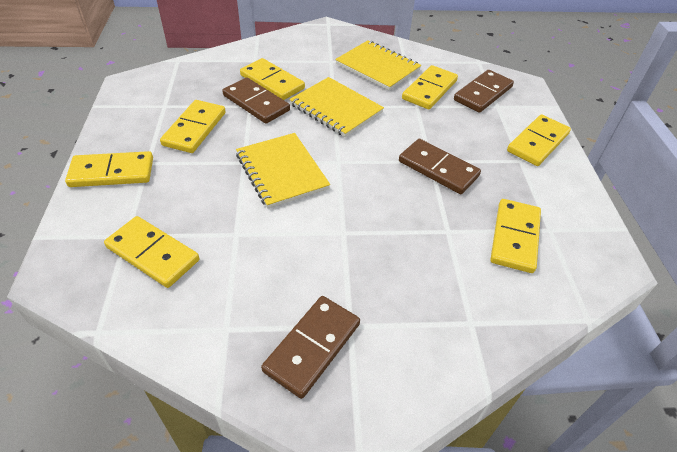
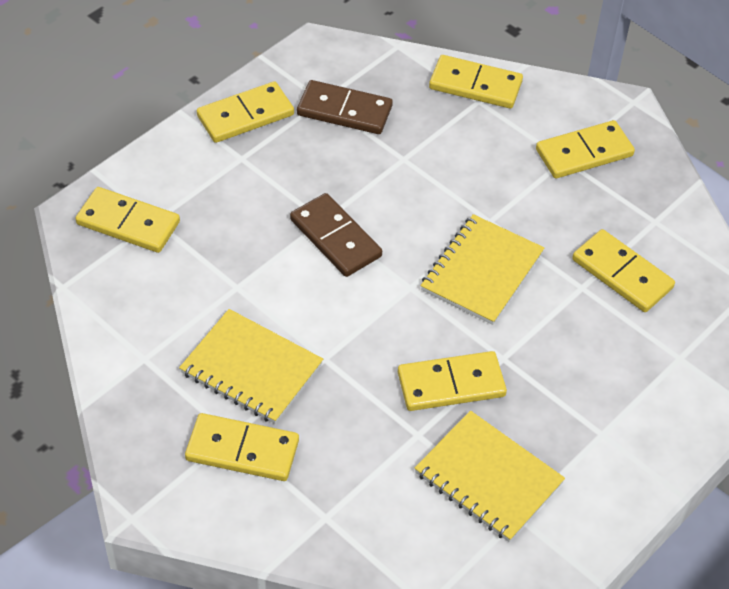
brown domino: [223,77,290,124] [261,296,360,399] [399,139,481,194] [454,70,514,113] = 4 -> [290,193,382,277] [297,80,393,134] = 2

